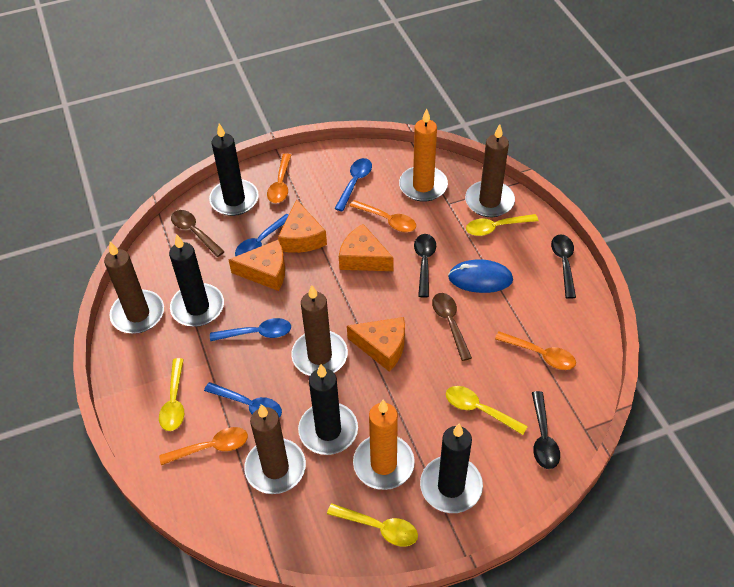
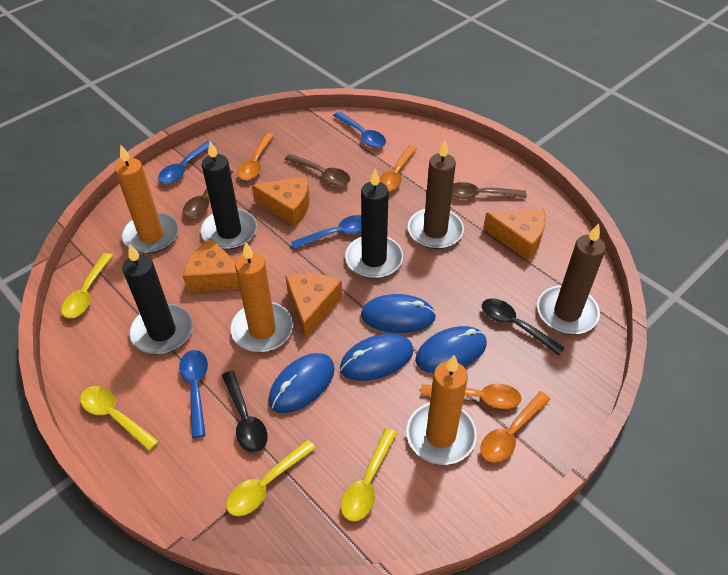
black candle: [169,234,224,327] [209,123,259,216] [298,364,358,455] [420,424,483,513] = 4 -> [122,244,193,354] [201,141,257,250] [345,169,403,279] = 3
black spoon: [414,234,436,298] [532,391,560,469] [551,234,576,299] = 3 -> [222,371,268,453] [482,298,565,356] = 2
blue mouse: [448,259,513,293] = 1 -> [269,353,335,413] [340,334,414,381] [361,294,436,333] [415,326,487,373] = 4
brown candle: [104,242,164,334] [244,404,306,494] [291,285,348,376] [465,124,515,217] = 4 -> [408,140,464,249] [537,223,606,334] = 2
brown spoon: [171,210,225,257] [432,293,472,361] = 2 -> [183,169,233,218] [285,154,350,186] [452,182,527,199] = 3
orange candle: [353,400,415,490] [399,109,448,202] = 2 -> [115,144,179,254] [230,242,293,352] [406,355,477,465] = 3

